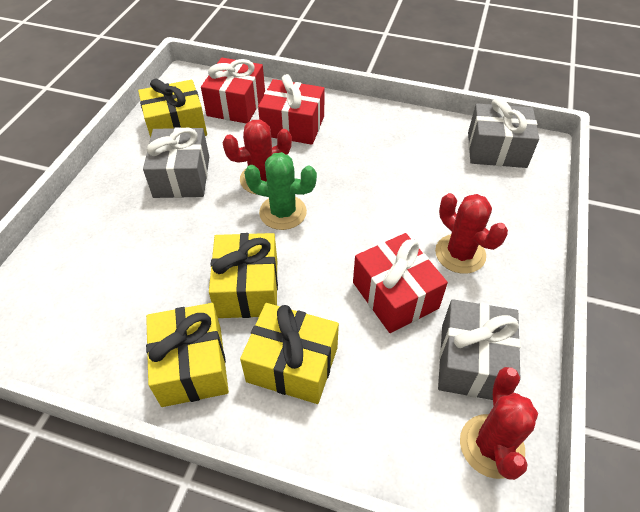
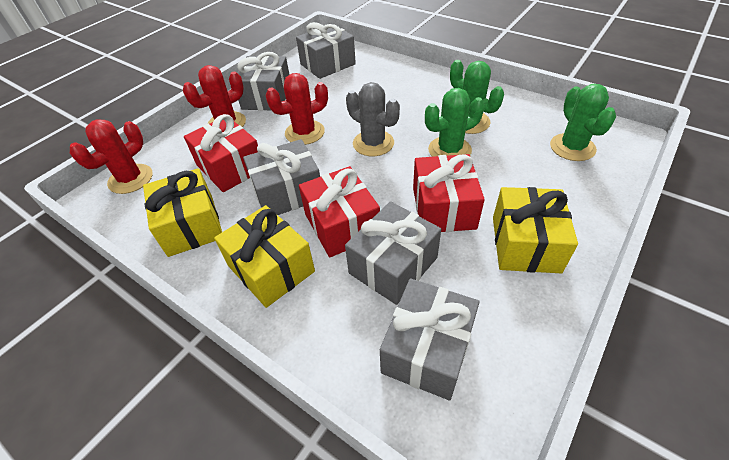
green cactus: [244,152,317,230] = 1 -> [425,88,485,157] [450,60,504,134] [550,84,616,161] = 3
grey cactus: none = 0 -> [346,82,400,156] = 1
grey gift: [143,127,209,198] [438,299,521,400] [468,98,539,168] = 3 -> [237,52,290,111] [243,139,320,215] [296,22,356,79] [345,201,441,305] [380,279,480,400] = 5
yellow gift: [138,78,207,138] [146,303,229,407] [209,233,278,318] [240,303,339,404] = 4 -> [143,168,222,257] [214,205,315,308] [493,187,578,273] = 3

